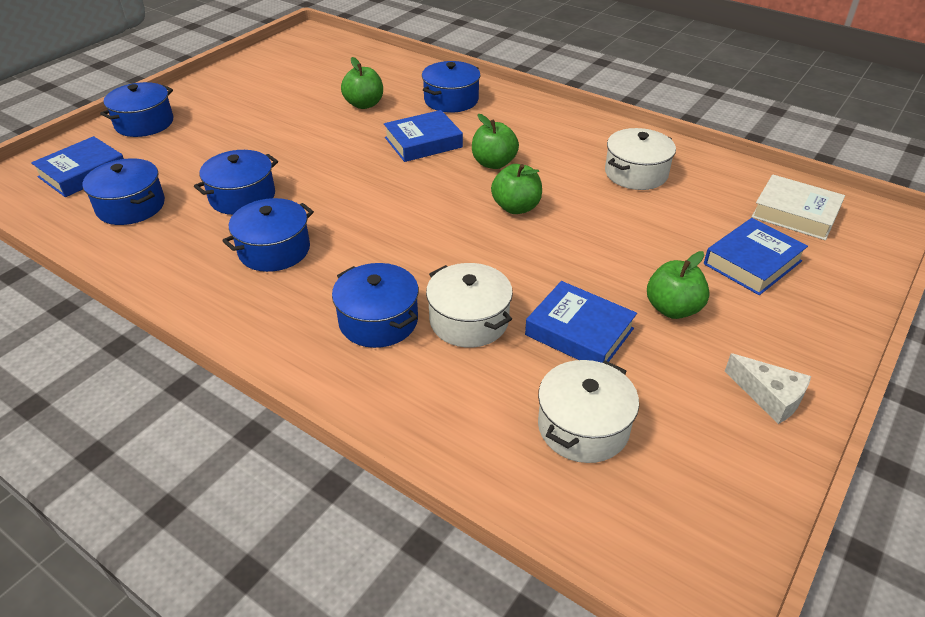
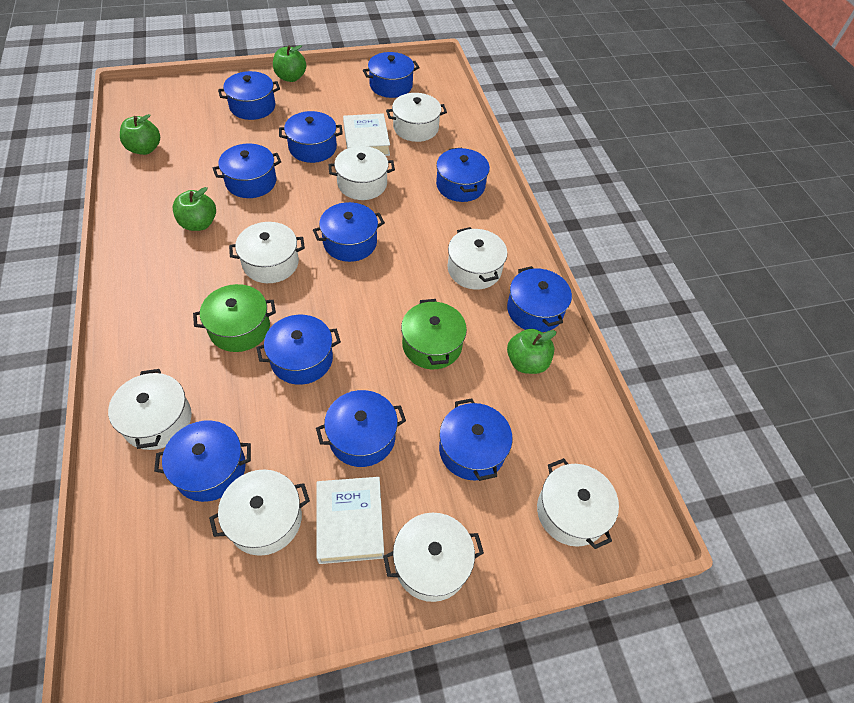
blue book: [31,136,124,197] [384,110,463,162] [525,281,637,363] [704,218,808,295] = 4 -> none = 0
blue pot: [83,158,165,225] [100,82,173,137] [194,150,278,215] [222,198,314,272] [332,263,419,348] [422,61,480,113] = 6 -> [154,421,251,502] [213,144,281,198] [218,71,280,120] [256,315,341,385] [279,111,343,163] [313,202,385,262] [316,390,406,467] [363,52,420,98] [436,148,490,202] [439,398,513,481] [507,266,572,332] = 11
green pot: none = 0 -> [193,284,276,352] [401,299,467,369] = 2
white book: [751,174,845,240] = 1 -> [316,477,384,564] [343,113,390,156] = 2
white cheese: [725,353,811,424] = 1 -> none = 0
white pot: [426,263,513,348] [538,360,639,463] [605,128,676,190] = 3 -> [108,369,192,450] [209,469,310,556] [229,222,305,283] [328,146,395,200] [383,513,484,602] [386,93,447,142] [448,227,507,289] [537,458,619,549] = 8

